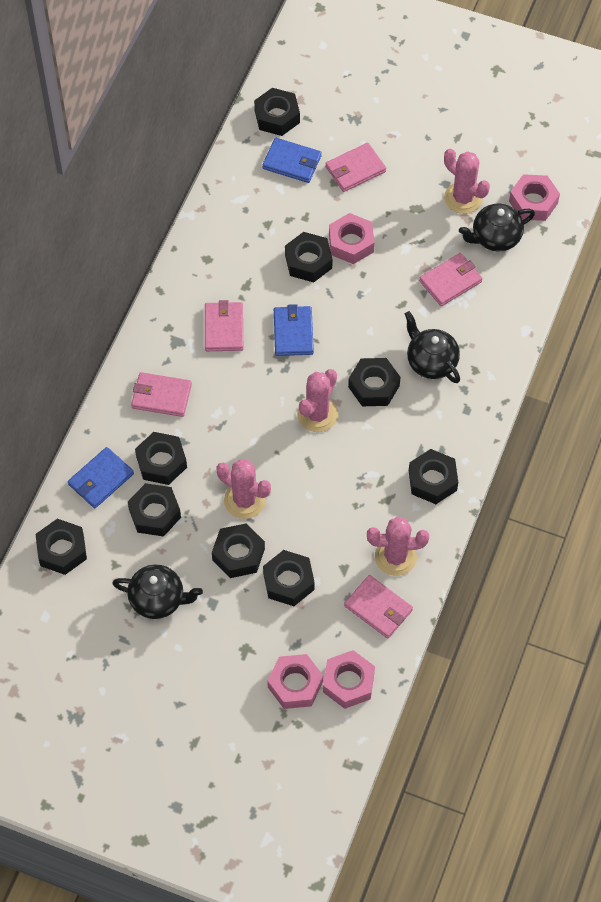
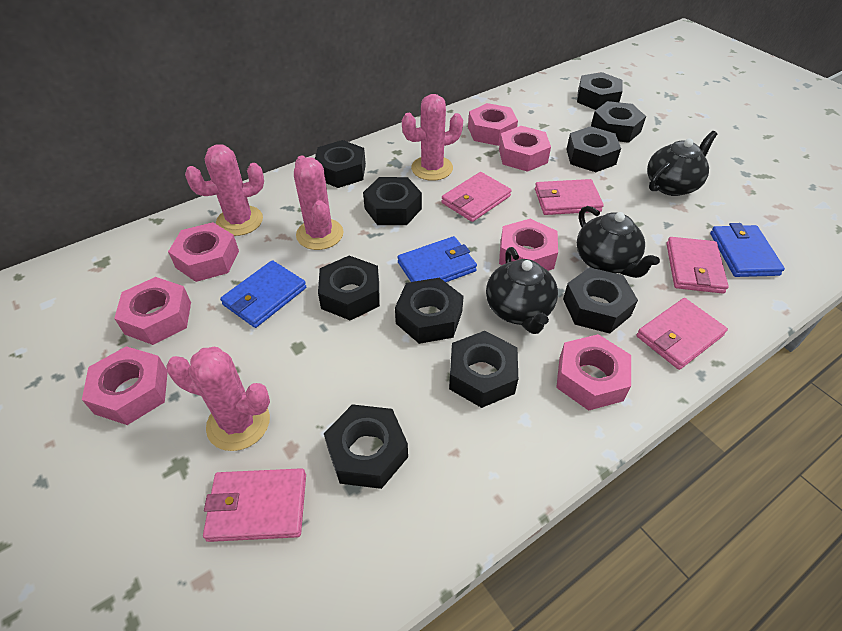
black nut: [35,519,87,575] [128,483,181,537] [135,432,187,485] [212,523,265,578] [254,88,300,136] [263,550,315,606] [285,232,333,283] [348,358,401,406] [409,449,458,504] = 9 -> [315,140,366,188] [318,256,380,320] [324,404,408,489] [363,177,422,225] [395,278,464,344] [449,331,518,408] [563,267,638,334] [566,126,621,172] [577,72,623,110] [591,101,646,143] = 10
pink nut: [267,654,323,709] [323,650,375,709] [329,213,374,264] [509,174,560,221] = 4 -> [82,346,168,425] [114,277,191,345] [168,222,239,282] [468,103,518,146] [499,126,551,172] [499,219,558,271] [556,334,631,411] = 7

